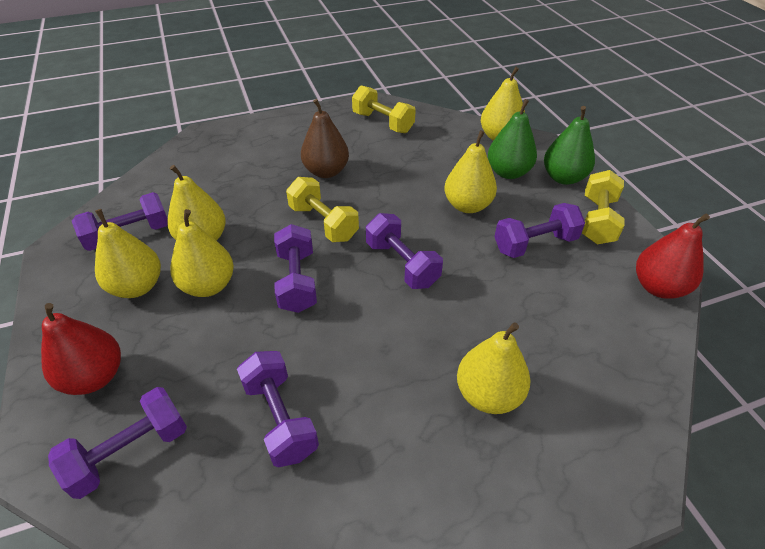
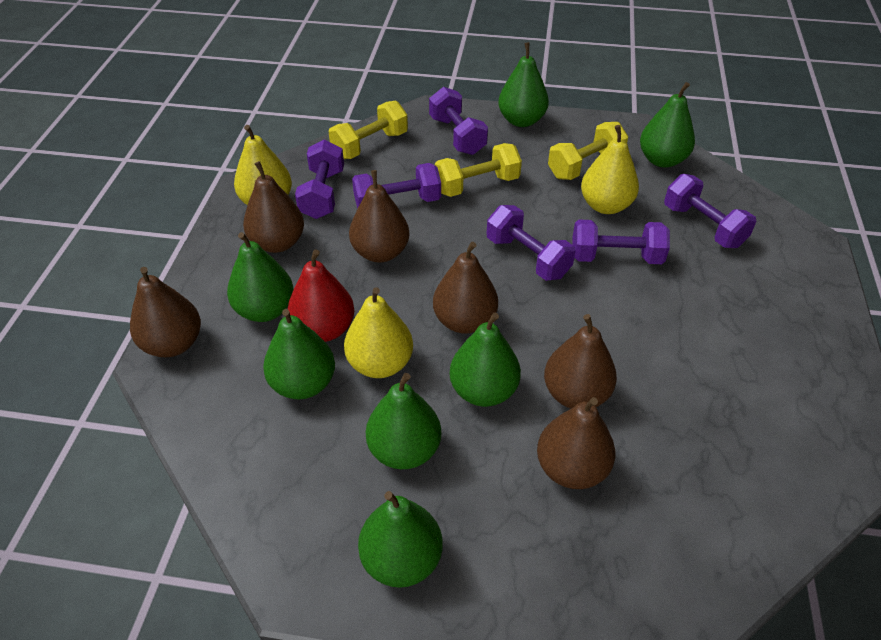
brown pear: [301,99,349,178] = 1 -> [130,267,201,357] [243,161,304,253] [349,170,409,263] [433,242,498,334] [537,397,616,489] [544,314,617,409] = 6
green pear: [488,99,537,179] [544,106,595,185] = 2 -> [227,232,294,322] [263,309,335,399] [358,491,443,588] [366,373,441,469] [449,313,521,407] [498,42,549,127] [640,82,695,168] = 7
red pear: [41,303,121,395] [636,214,710,299] = 2 -> [288,249,354,342] = 1
yellow pear: [95,209,161,298] [168,165,226,241] [170,209,234,297] [444,130,497,213] [457,322,530,414] [481,67,525,141] = 6 -> [234,125,292,205] [344,287,413,378] [581,125,639,214] = 3

